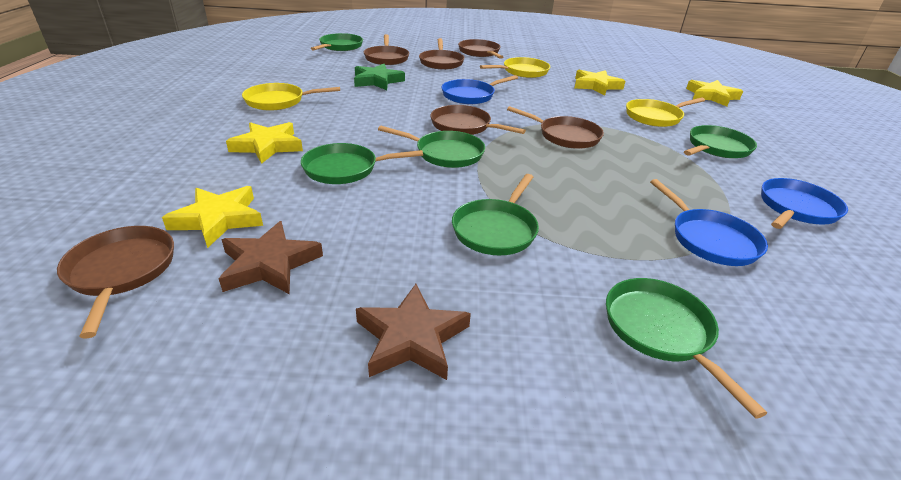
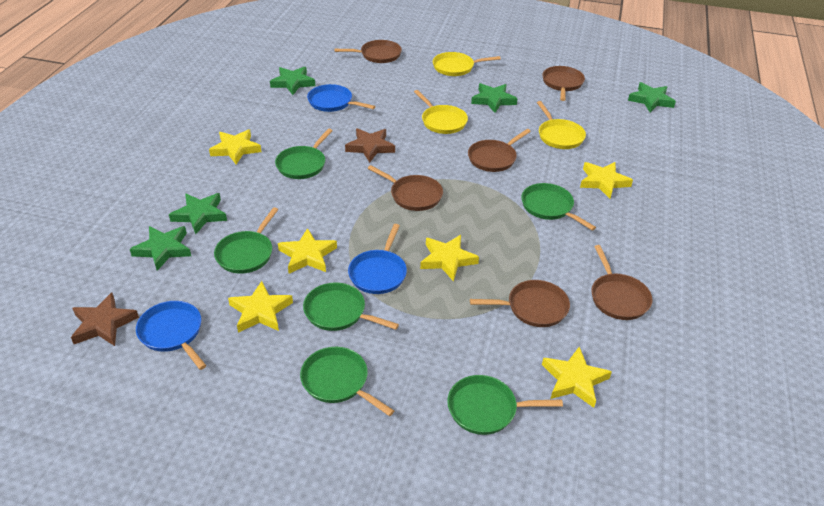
green star: [354,64,405,90] = 1 -> [130,226,191,271] [169,193,227,234] [270,67,315,95] [471,83,518,113] [628,82,676,112] = 5
yellow star: [162,186,263,248] [226,122,303,164] [575,70,625,95] [686,80,743,107] = 4 -> [209,129,261,165] [228,281,293,333] [278,228,337,274] [420,235,479,282] [542,347,612,408] [580,162,633,198] = 6

